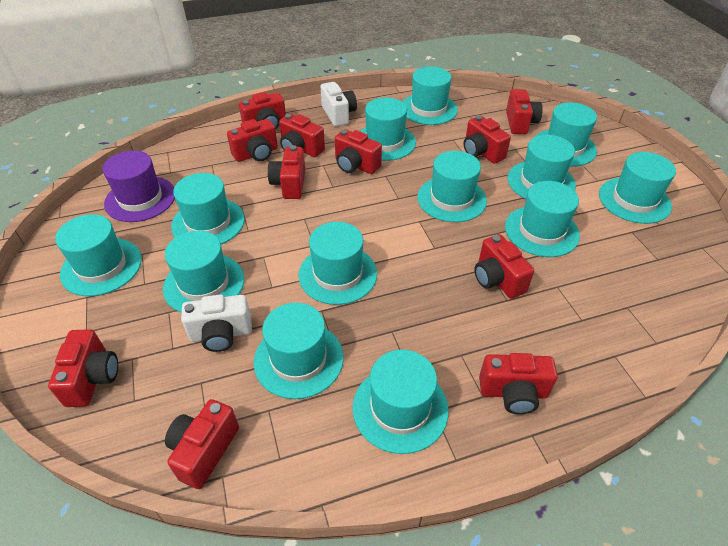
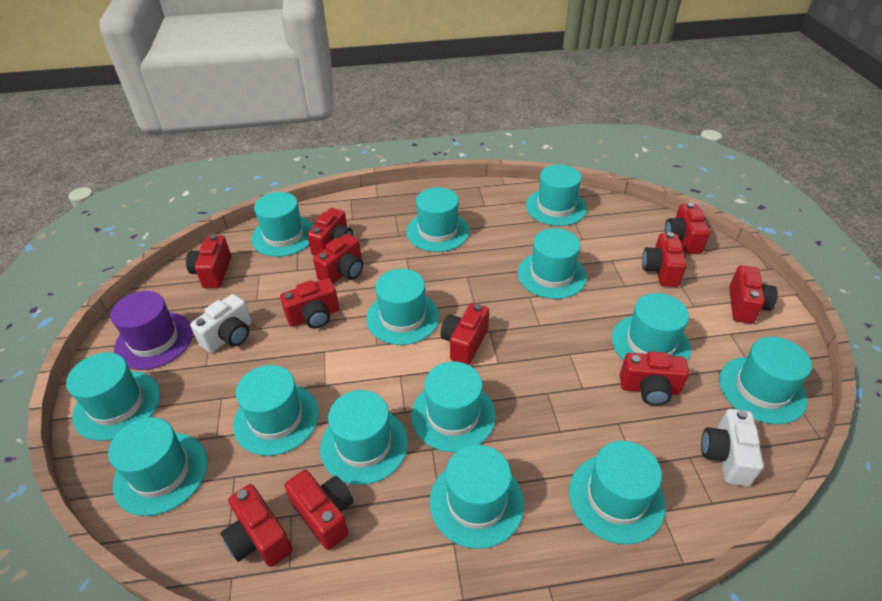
turquoise hat: [55,214,142,296] [163,231,244,313] [171,173,245,244] [254,303,344,399] [299,222,377,305] [353,350,449,454] [360,97,416,161] [402,67,458,125] [417,151,487,222] [505,181,580,257] [507,135,576,199] [535,102,597,167] [599,152,676,224] = 13 -> [66,352,160,441] [108,417,208,516] [233,365,319,456] [251,192,313,257] [320,390,408,485] [366,269,439,345] [406,187,470,252] [411,361,496,452] [430,445,524,549] [518,228,587,299] [526,164,587,226] [569,441,666,544] [612,293,691,361] [719,337,812,424] = 14

